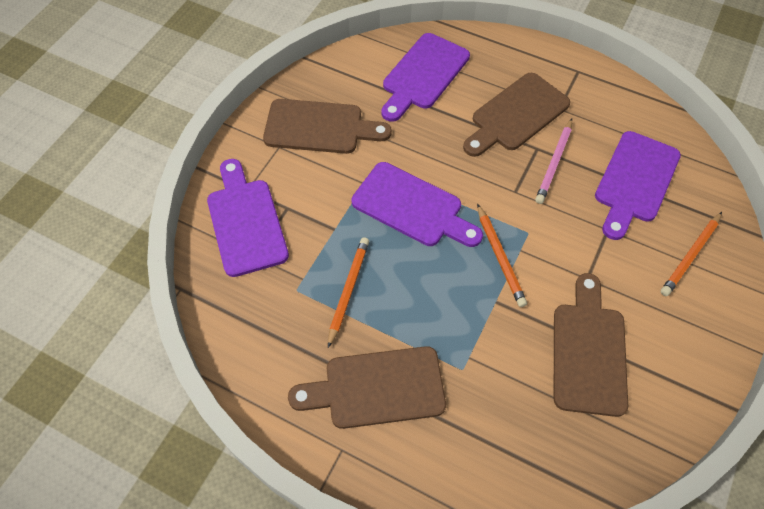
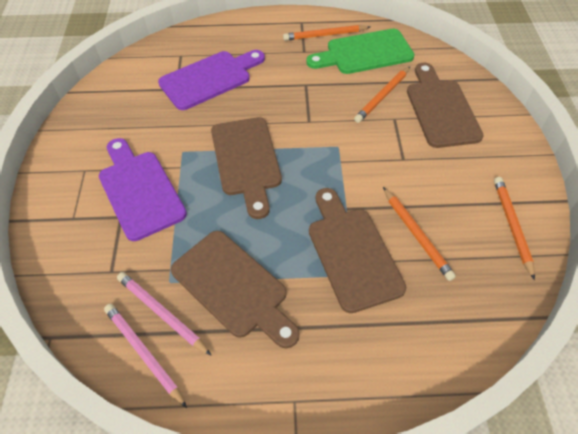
green cutting board: none = 0 -> [306,29,415,74] = 1
orange pencil: [328,237,369,348] [477,204,527,307] [661,212,722,296] = 3 -> [283,25,370,41] [354,67,410,123] [383,187,456,281] [494,177,535,280] = 4
pink pencil: [535,119,572,204] = 1 -> [104,304,187,408] [117,272,211,355] = 2
purple cutting board: [207,159,289,277] [352,162,483,247] [382,33,470,122] [595,131,681,240] = 4 -> [99,138,187,241] [158,50,265,110] = 2

